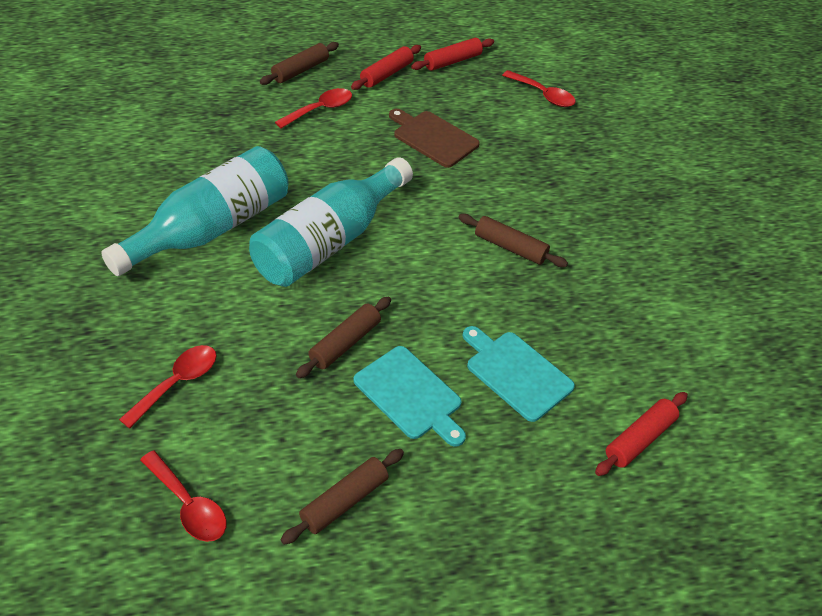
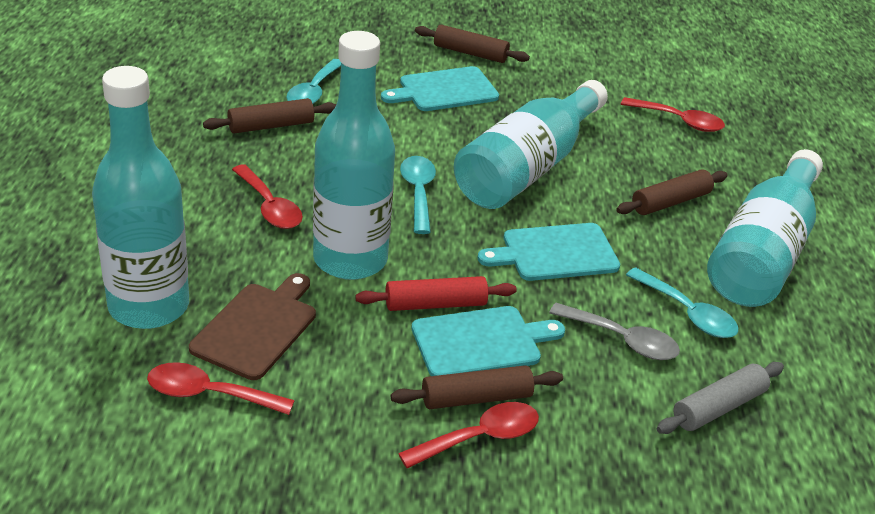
grey rolling pin: none = 0 -> [657,362,784,434] = 1
grey spoon: none = 0 -> [549,303,680,360] = 1
red rolling pin: [351,45,421,90] [411,38,494,71] [595,392,688,476] = 3 -> [355,276,517,311] = 1
turquoise bottle: [101,146,288,276] [249,157,413,287] = 2 -> [92,66,189,329] [313,31,395,280] [454,80,608,209] [707,149,823,307] = 4
turquoise cutting board: [354,346,466,447] [463,326,575,422] = 2 -> [381,66,499,111] [411,306,565,376] [478,223,620,281] = 3
turquoise spoon: none = 0 -> [286,59,341,104] [400,156,436,234] [626,267,738,338] = 3

